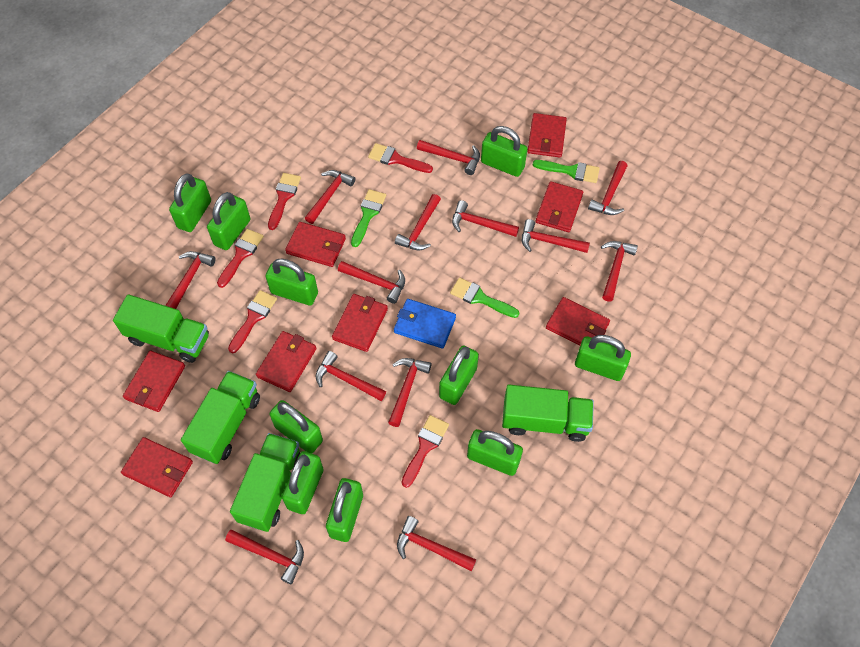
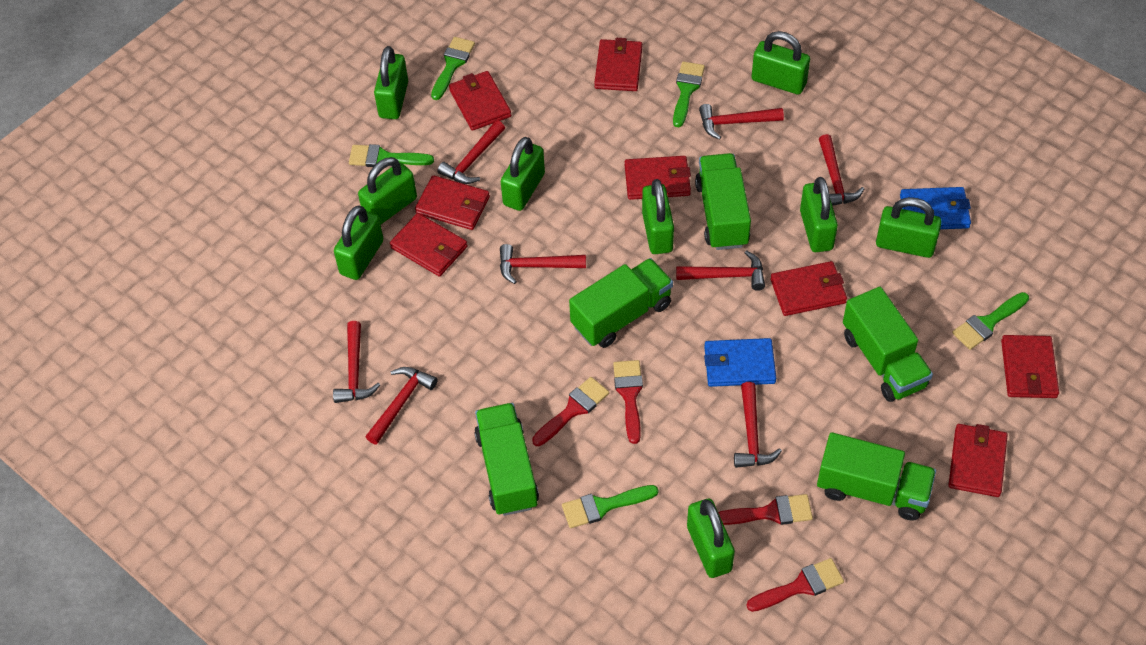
blue wallet: [394,299,456,349] = 1 -> [704,338,776,387] [900,187,971,229] = 2
green brush: [351,189,386,247] [450,277,519,318] [533,160,600,183] = 3 -> [349,144,434,167] [431,37,475,100] [562,485,659,528] [673,62,705,127] [952,292,1029,350] = 5
green padlock: [169,173,211,232] [207,192,251,250] [265,259,318,306] [269,400,323,453] [282,451,323,514] [326,478,363,542] [439,345,479,405] [467,429,523,476] [481,126,527,177] [575,335,631,381] = 10 -> [334,205,384,280] [358,157,417,224] [374,46,408,119] [501,137,545,211] [642,179,674,254] [687,499,735,578] [752,31,810,95] [800,177,838,252] [876,197,942,258] = 9
green truck: [113,294,209,363] [181,371,260,464] [230,433,300,532] [502,385,594,442] = 4 -> [474,403,539,516] [569,258,673,348] [695,153,751,250] [817,432,936,521] [843,287,933,402] = 5
red brush: [217,229,264,288] [228,290,277,353] [268,173,301,230] [368,143,433,173] [401,415,449,488] = 5 -> [532,377,609,446] [613,360,643,444] [718,494,813,525] [746,558,844,612] = 4
red hammer: [165,251,216,309] [225,530,304,584] [305,170,355,224] [315,351,386,401] [338,261,405,304] [388,358,431,427] [395,194,441,250] [397,516,476,571] [417,140,480,175] [452,200,519,237] [522,219,590,253] [588,161,627,215] [601,241,638,302] = 13 -> [333,321,380,403] [366,367,438,445] [437,120,505,184] [500,244,586,284] [676,250,765,291] [699,104,784,140] [734,382,782,468] [819,134,864,206] = 8

